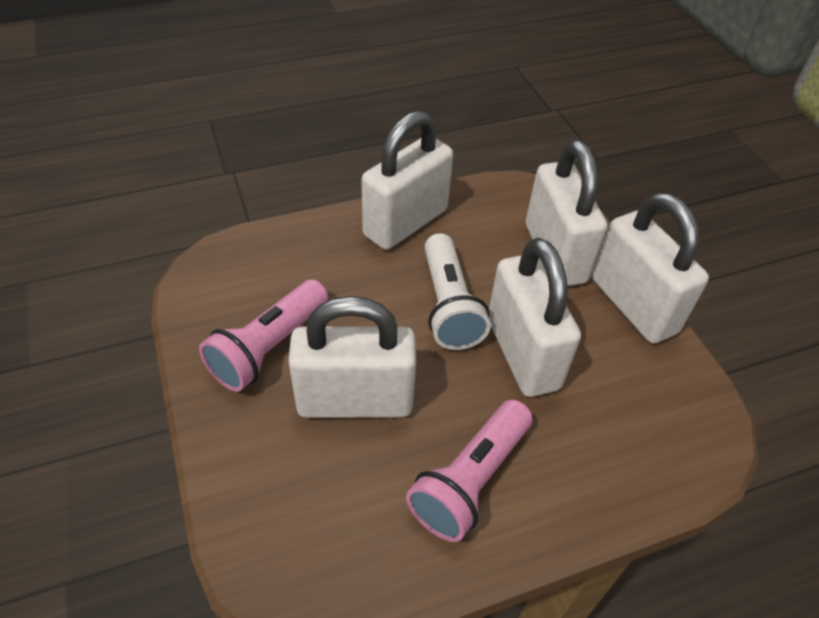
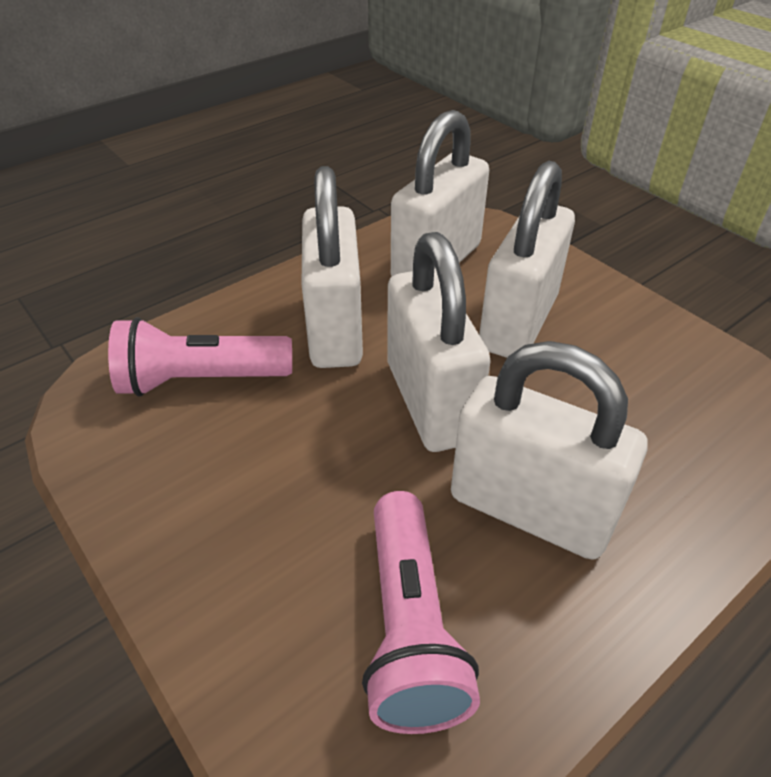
white flashlight: [424,233,491,350] = 1 -> none = 0

